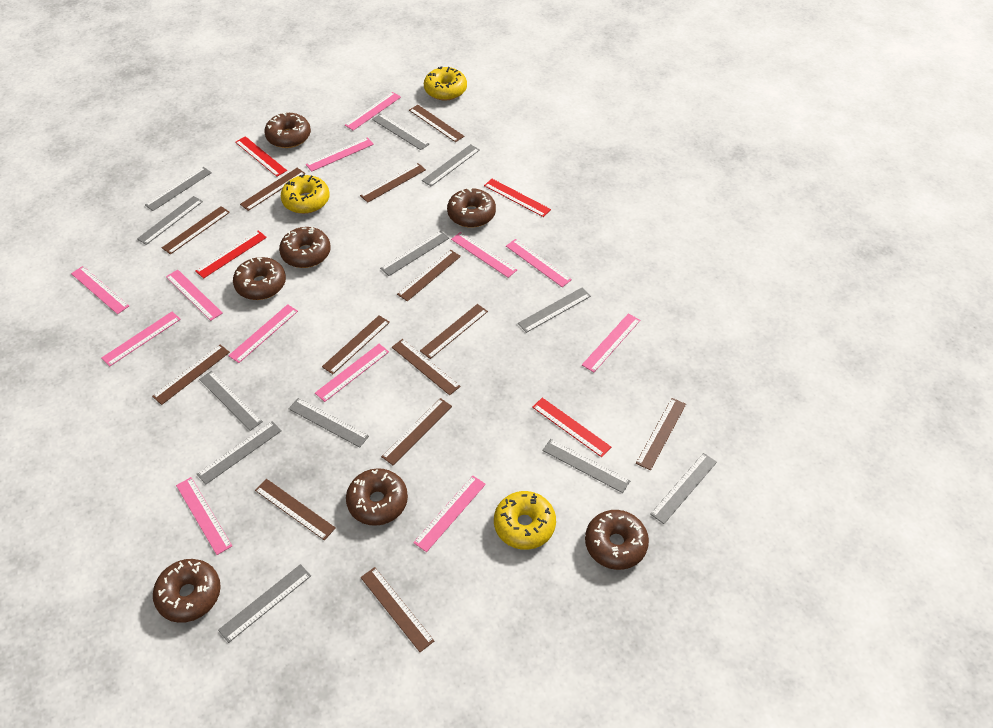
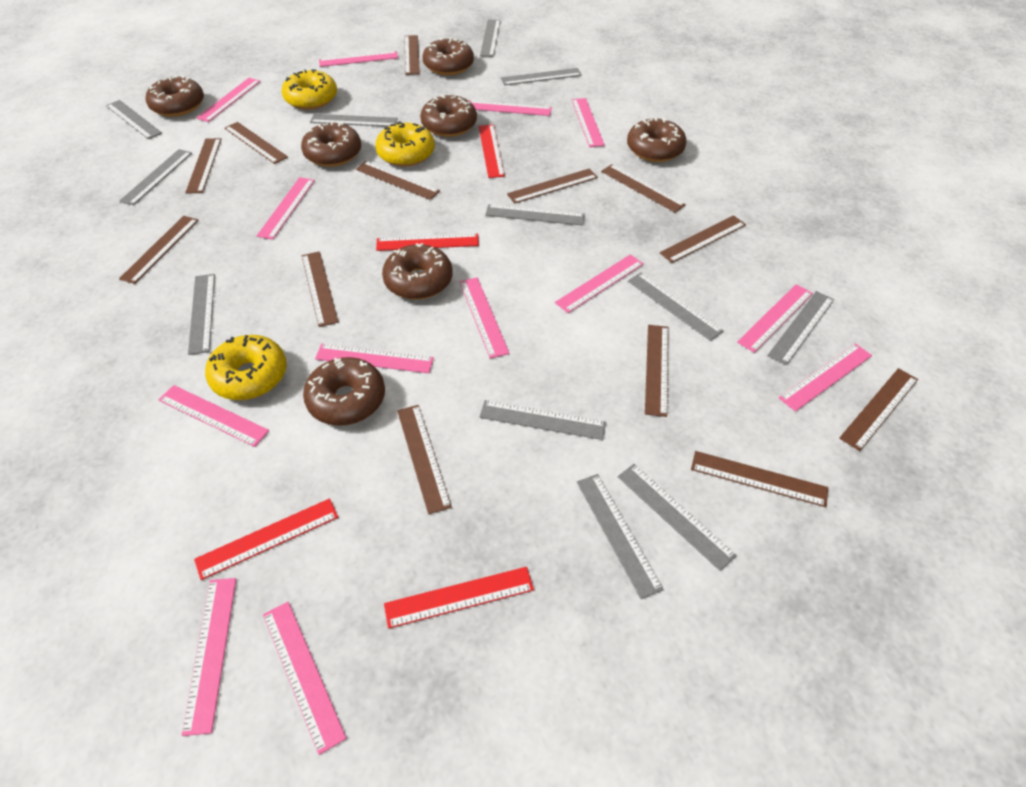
pink ruler: [71,266,129,314] [102,311,181,366] [166,269,223,321] [176,477,232,555] [228,304,298,363] [306,137,374,172] [315,344,389,402] [345,92,401,131] [413,476,486,552] [451,232,517,278] [506,239,572,287] [582,313,640,372] = 12 -> [159,385,269,447] [182,578,236,736] [196,78,261,122] [257,177,315,240] [263,602,347,755] [315,344,434,373] [319,51,398,67] [459,277,510,359] [469,100,552,116] [555,254,644,313] [572,98,605,147] [737,284,813,353] [778,343,872,412] = 13

